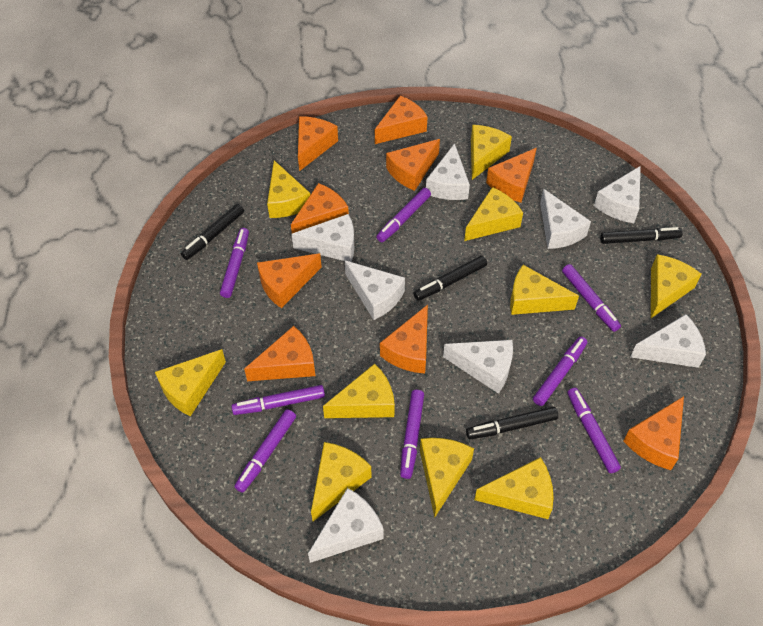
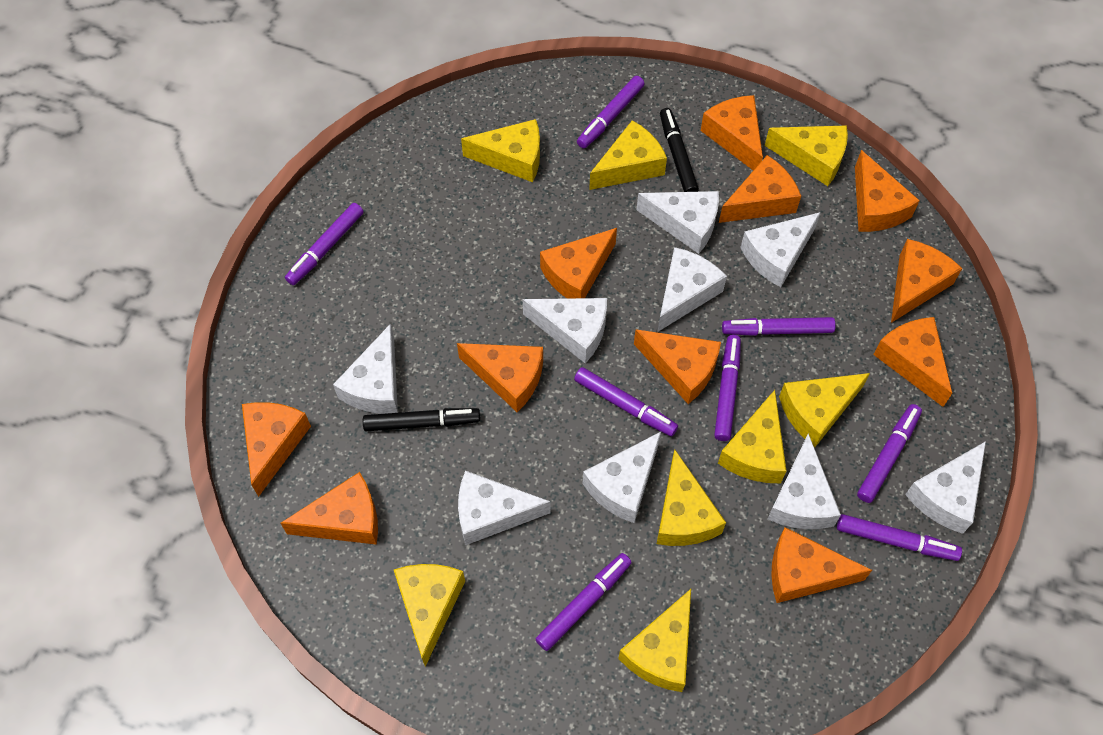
black marker: [181,204,244,260] [414,256,487,301] [466,407,558,439] [600,227,683,244] = 4 -> [363,408,480,431] [660,108,699,192] = 2
orange cheese: [244,326,315,381] [257,253,322,308] [291,183,349,233] [298,116,338,171] [375,96,428,144] [380,305,428,373] [386,139,440,191] [486,148,537,203] [624,396,684,470] = 9 -> [242,402,311,497] [281,472,378,545] [457,343,543,412] [540,228,617,299] [634,329,721,404] [701,95,763,171] [719,155,801,223] [771,527,872,603] [855,150,920,232] [873,317,952,407] [891,239,962,323] = 11
white cheese: [292,214,355,262] [308,488,384,563] [345,261,405,320] [426,143,470,200] [443,340,513,394] [540,189,591,249] [594,166,641,223] [631,314,706,368] = 8 -> [333,324,398,414] [458,471,551,545] [523,298,607,364] [583,432,661,523] [637,191,719,254] [657,247,727,332] [740,212,821,287] [767,433,841,529] [905,441,986,534] = 9
yellow cheese: [155,349,226,417] [267,160,310,218] [311,442,372,521] [323,364,395,418] [420,438,474,517] [464,187,523,241] [471,125,512,180] [474,457,554,519] [510,265,579,315] [651,254,702,318] = 10 -> [394,564,465,667] [461,119,540,182] [589,120,667,190] [618,589,691,692] [657,449,726,546] [718,390,786,483] [765,125,848,186] [779,373,870,447] = 8

